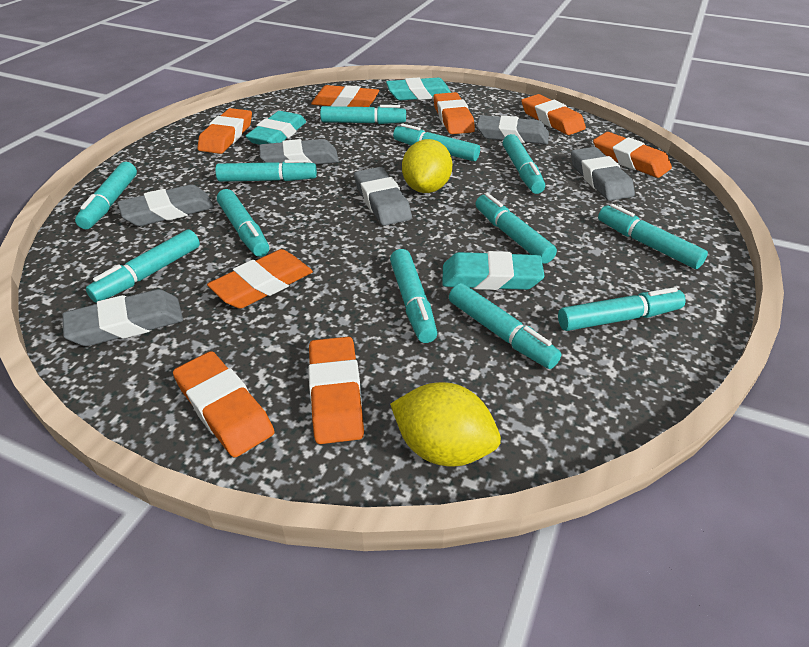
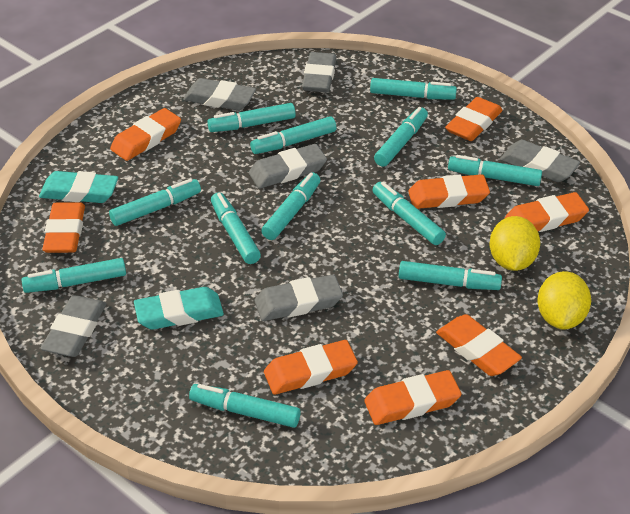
turquoise eraser: [246,111,306,145] [386,77,451,100] [442,251,545,290] = 3 -> [39,171,118,203] [134,287,224,330] = 2

